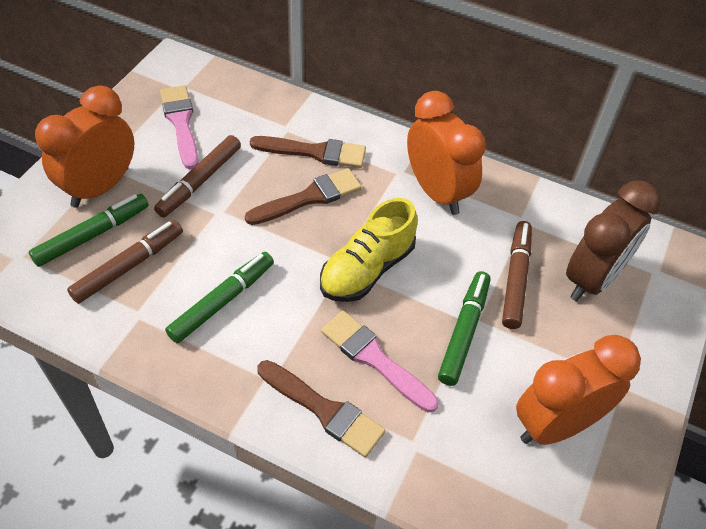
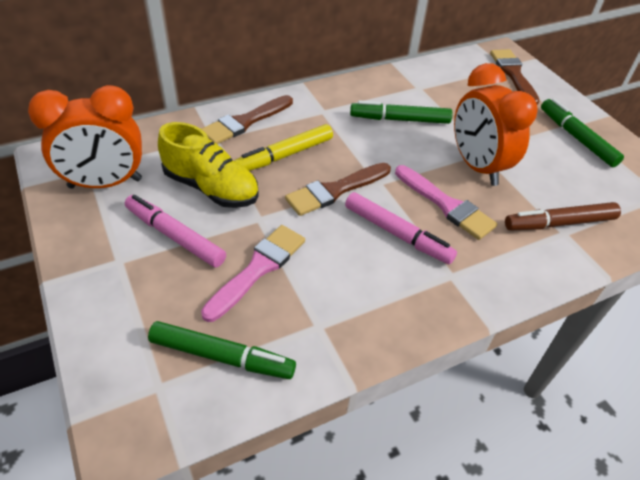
brown clock: [566,181,660,301] = 1 -> none = 0
brown marker: [67,220,183,304] [154,135,241,217] [502,221,532,329] = 3 -> [505,202,621,231] = 1
orange clock: [35,85,134,208] [407,91,486,215] [516,335,641,445] = 3 -> [28,85,142,189] [454,63,538,186] = 2
pink marker: none = 0 -> [125,195,226,267] [345,192,457,264] = 2
yellow marker: none = 0 -> [235,124,333,171] = 1

